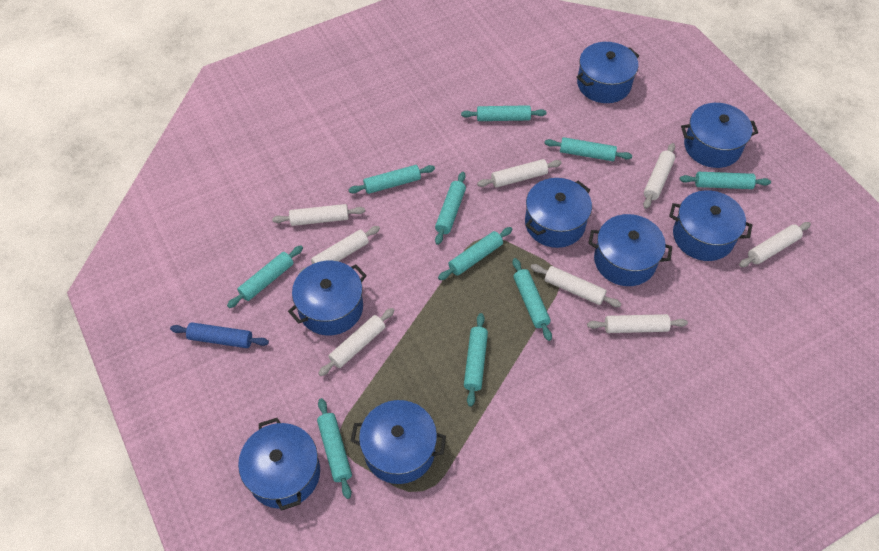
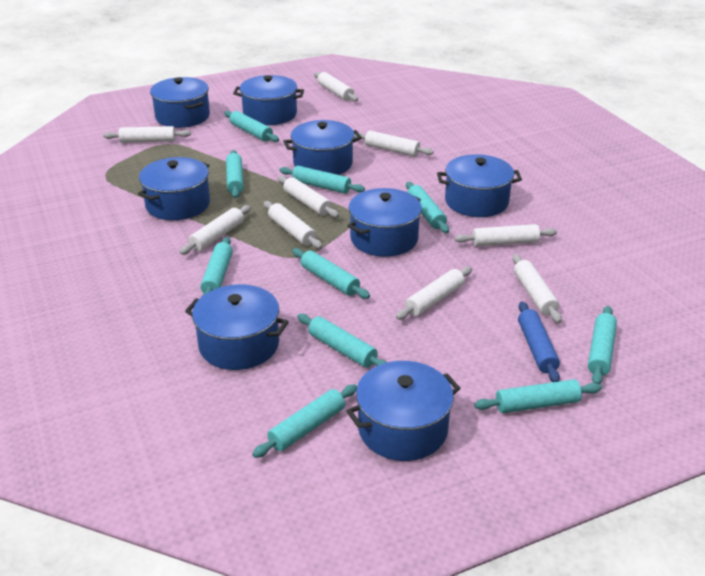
white rolling pin: [272,204,365,226] [299,226,380,274] [318,308,394,376] [477,159,562,188] [531,264,621,307] [587,314,688,333] [643,143,675,209] [739,222,811,267] = 8 -> [103,126,191,143] [180,205,251,255] [264,201,322,249] [278,176,339,218] [314,72,358,102] [354,131,434,157] [396,266,472,320] [454,224,557,247] [512,254,562,323] = 9

